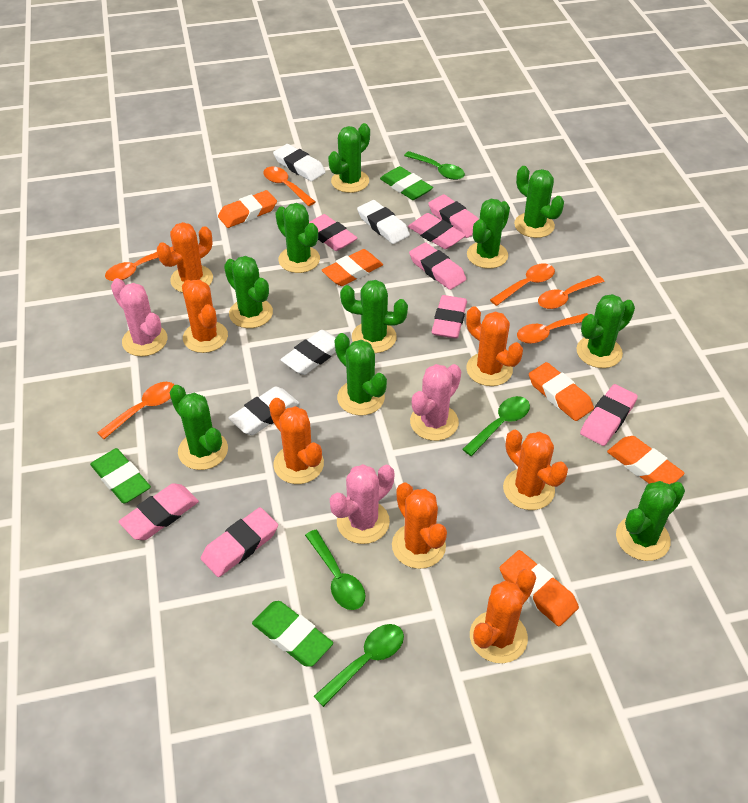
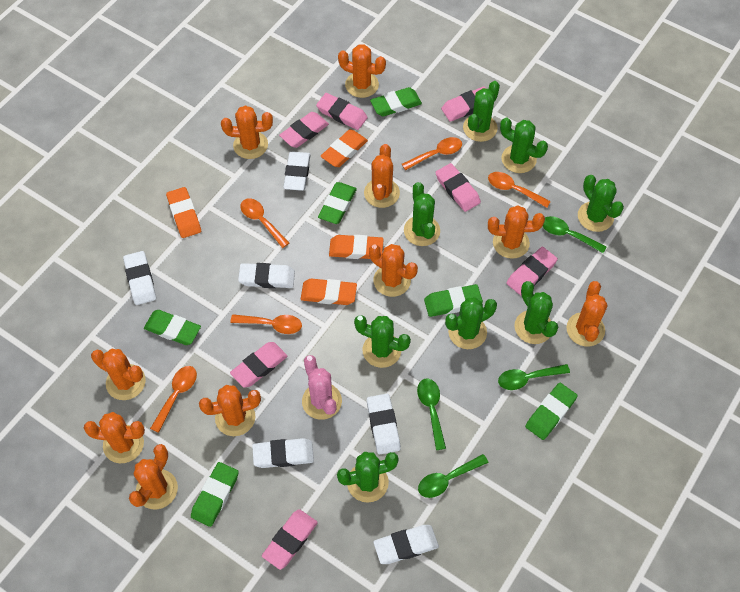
green cactus: [169,385,228,470] [224,256,273,328] [275,203,320,273] [328,123,370,193] [335,333,387,416] [340,280,408,353] [467,199,510,269] [514,166,564,238] [576,294,635,368] [616,481,685,561] = 10 -> [337,452,399,503] [354,315,411,368] [404,182,440,246] [445,297,497,349] [463,81,500,142] [500,117,548,173] [514,281,558,344] [578,175,624,232] = 8
green eraser: [90,448,151,504] [252,601,333,667] [380,166,433,200] = 3 -> [144,310,201,345] [191,462,239,527] [318,182,357,224] [370,87,422,117] [424,284,483,317] [525,383,578,440] = 6
orange cactus: [157,222,213,293] [182,280,228,353] [269,398,324,484] [392,483,447,569] [466,306,523,386] [470,569,536,663] [503,430,568,510] = 7 -> [84,412,145,463] [91,349,146,400] [129,444,178,510] [199,385,261,436] [221,105,273,159] [338,44,386,98] [364,144,400,208] [369,244,418,297] [488,205,545,259] [566,281,608,347] = 10
orange eraser: [218,190,277,228] [322,249,383,286] [500,550,579,626] [529,362,594,421] [607,436,685,484] = 5 -> [166,187,201,238] [301,278,357,305] [321,129,368,167] [329,235,384,259] = 4
orange spoon: [97,382,174,439] [105,246,174,281] [263,166,315,206] [490,264,555,306] [517,313,588,344] [538,275,604,309] = 6 -> [150,366,197,433] [230,314,302,334] [240,198,289,248] [402,137,462,170] [488,172,551,208] = 5
pink cactus: [111,278,167,357] [330,464,394,544] [410,364,461,441] = 3 -> [302,355,342,420] = 1
pink eraser: [118,483,199,540] [201,507,278,577] [309,214,357,251] [408,213,466,249] [409,242,466,290] [428,194,479,238] [432,295,467,339] [580,384,638,446] = 8 -> [230,342,287,388] [262,509,318,570] [279,112,329,148] [316,93,368,130] [435,163,481,212] [441,87,486,122] [506,247,558,296] = 7
white eraser: [228,386,299,435] [273,144,326,181] [281,330,336,375] [357,200,410,244] = 4 -> [123,251,156,305] [238,263,295,288] [252,438,314,468] [283,151,311,191] [367,394,401,454] [374,525,439,564] = 6

